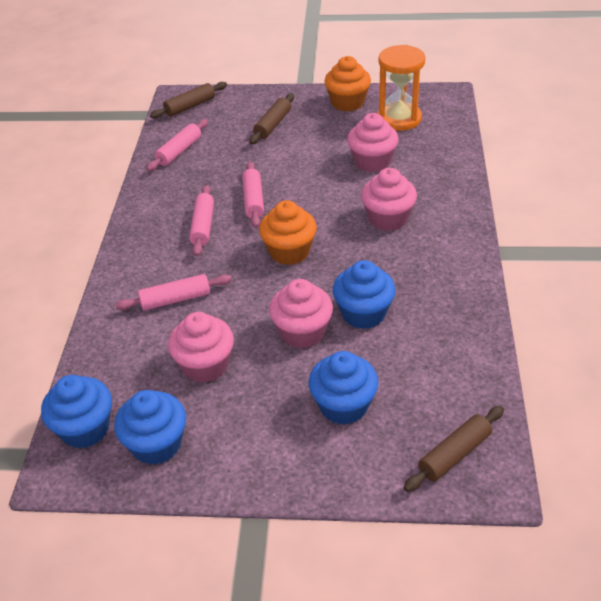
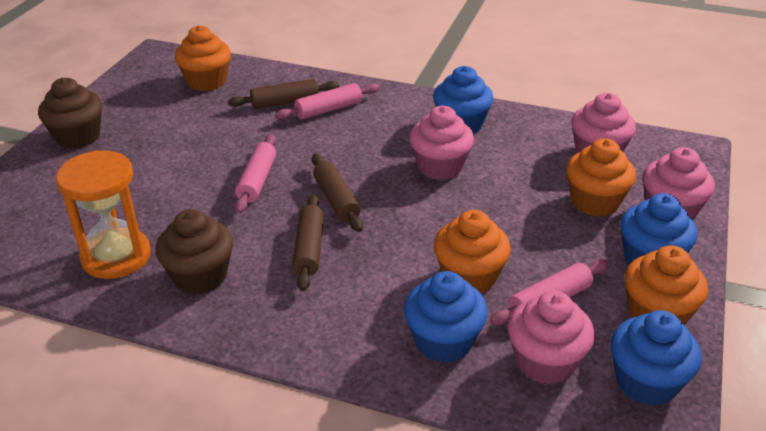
brown cupcake: none = 0 -> [38,78,102,149] [155,209,233,295] = 2
orange cupcake: [259,200,317,265] [324,56,371,111] = 2 -> [174,25,231,91] [434,210,511,293] [566,138,636,217] [624,245,708,325] = 4
pink rolling pin: [115,274,232,311] [146,119,208,171] [189,185,214,256] [242,162,264,228] = 4 -> [235,134,276,213] [275,83,379,120] [490,260,609,325] = 3

